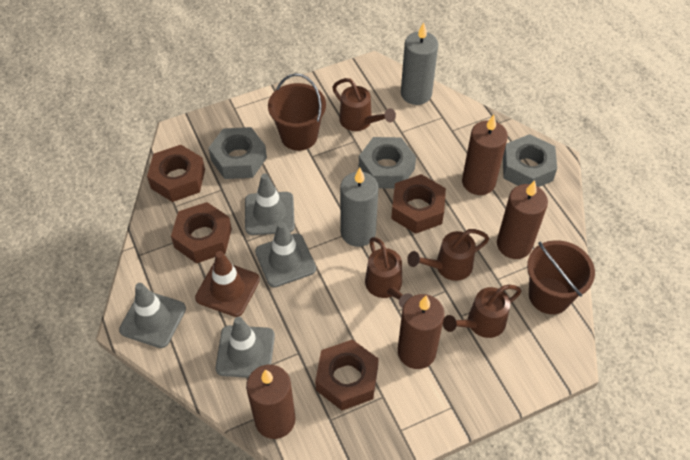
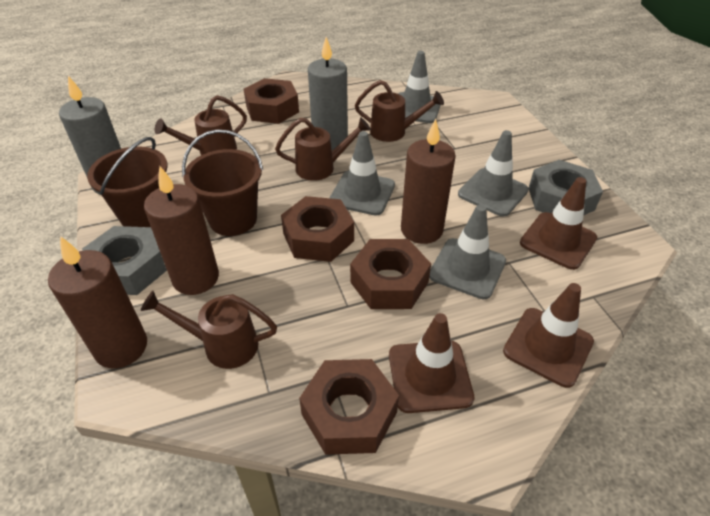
brown candle: [246,365,295,439] [398,294,445,369] [462,115,508,195] [497,180,548,259] = 4 -> [48,236,147,369] [144,166,219,295] [401,119,456,244] = 3
brown traffic cone: [195,251,260,317] = 1 -> [389,313,474,413] [503,283,594,388] [520,177,597,270] = 3
grey nut: [208,127,267,179] [359,137,416,189] [503,134,557,187] = 3 -> [82,226,167,295] [529,160,603,215] = 2

